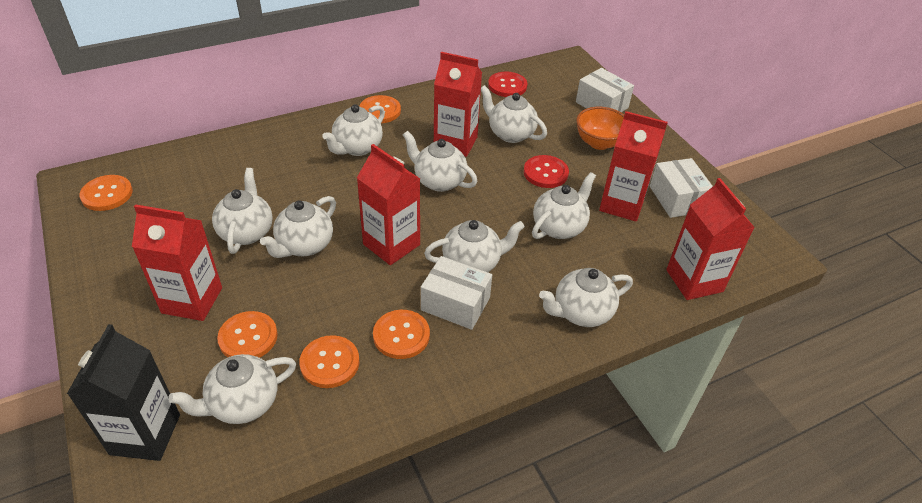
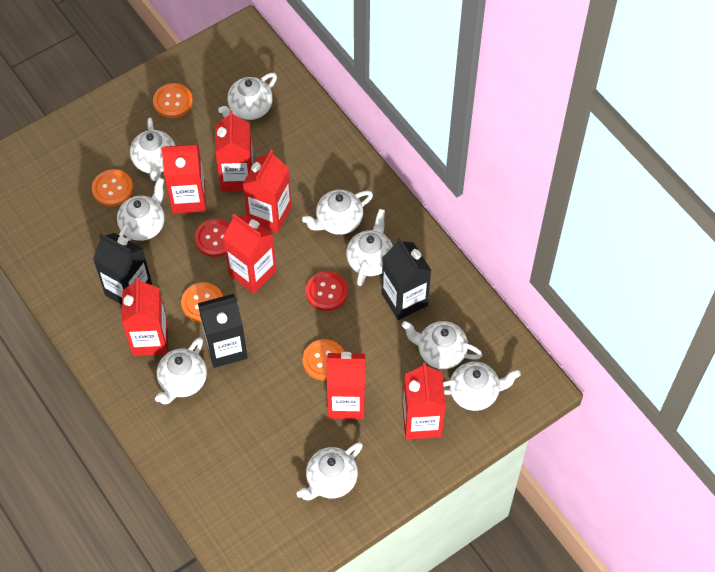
black carton: [67,324,180,461] = 1 -> [93,233,152,305] [198,294,248,368] [382,238,431,320] = 3
orange bowl: [576,107,624,150] = 1 -> none = 0
orange button: [79,175,133,211] [217,311,278,358] [299,335,359,388] [359,95,401,123] [373,310,430,359] = 5 -> [92,169,133,206] [153,83,193,118] [181,282,223,322] [302,339,344,381] = 4
red carton: [132,204,222,321] [357,144,420,265] [434,52,482,157] [599,111,668,221] [666,178,755,300] = 5 -> [122,277,168,356] [161,144,206,214] [215,110,254,192] [223,214,276,294] [243,150,292,233] [327,352,365,419] [403,362,446,440] = 7
white box: [421,256,492,330] [576,68,634,112] [650,158,713,218] = 3 -> none = 0

